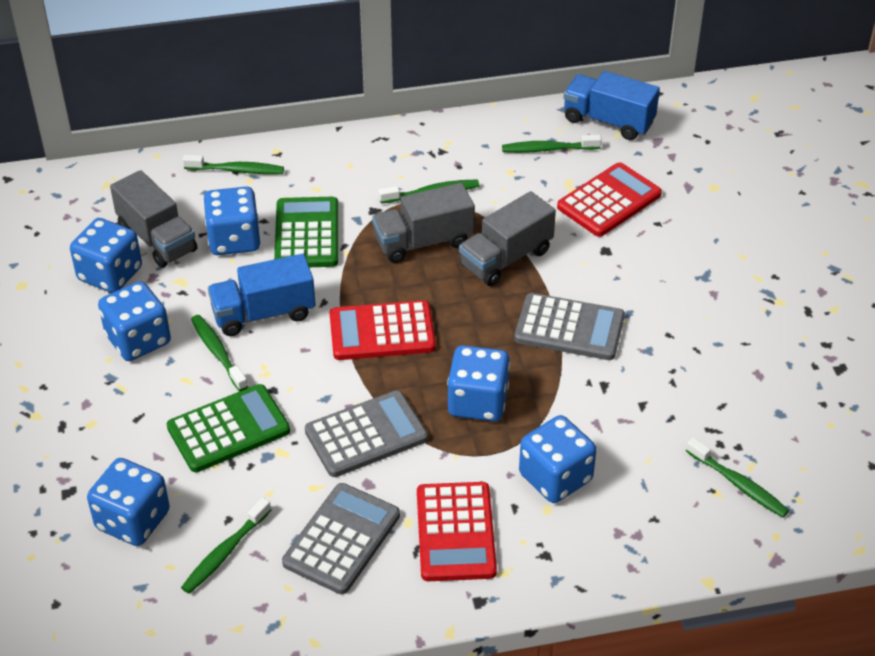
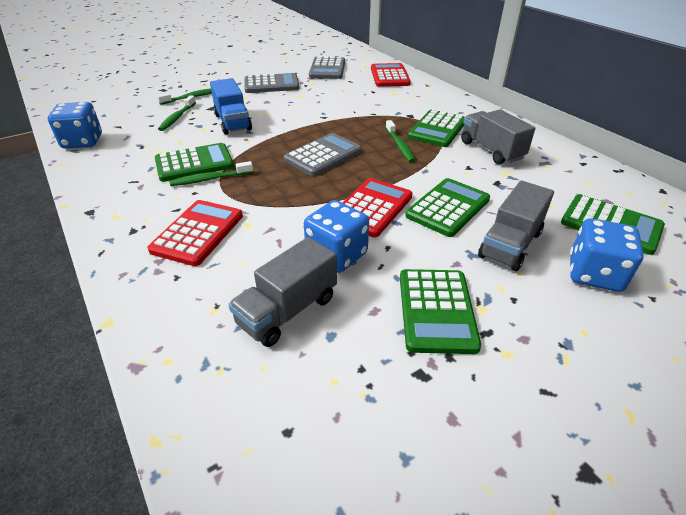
blue dice: [70,218,142,293] [87,458,170,546] [98,281,171,361] [203,187,260,255] [447,345,510,422] [519,415,596,503] = 6 -> [48,102,102,149] [304,200,369,273] [570,218,644,292] = 3
blue truck: [208,254,315,336] [563,71,660,140] = 2 -> [210,78,252,135] = 1
green calculator: [167,384,290,472] [274,197,338,267] = 2 -> [155,143,234,182] [400,269,481,354] [406,178,490,237] [408,110,465,147] [561,195,665,255] = 5
green toothbrush: [181,497,271,594] [183,155,284,174] [191,315,248,391] [379,179,479,203] [502,134,602,153] [686,437,789,517] = 6 -> [157,88,212,105] [158,95,196,131] [169,161,253,186] [386,120,416,162] = 4

